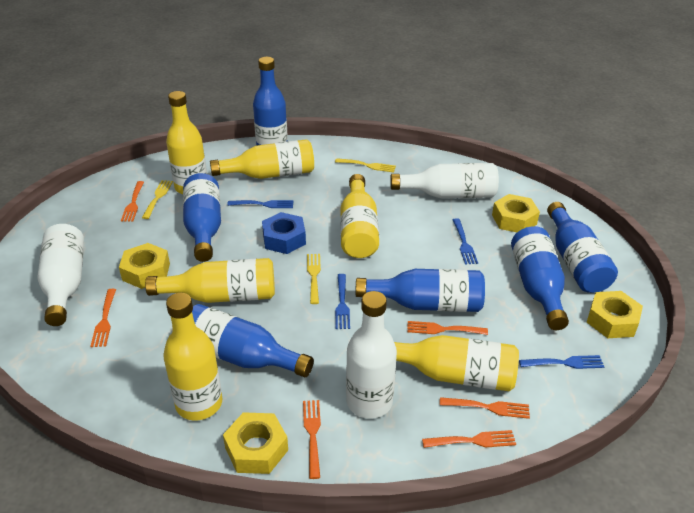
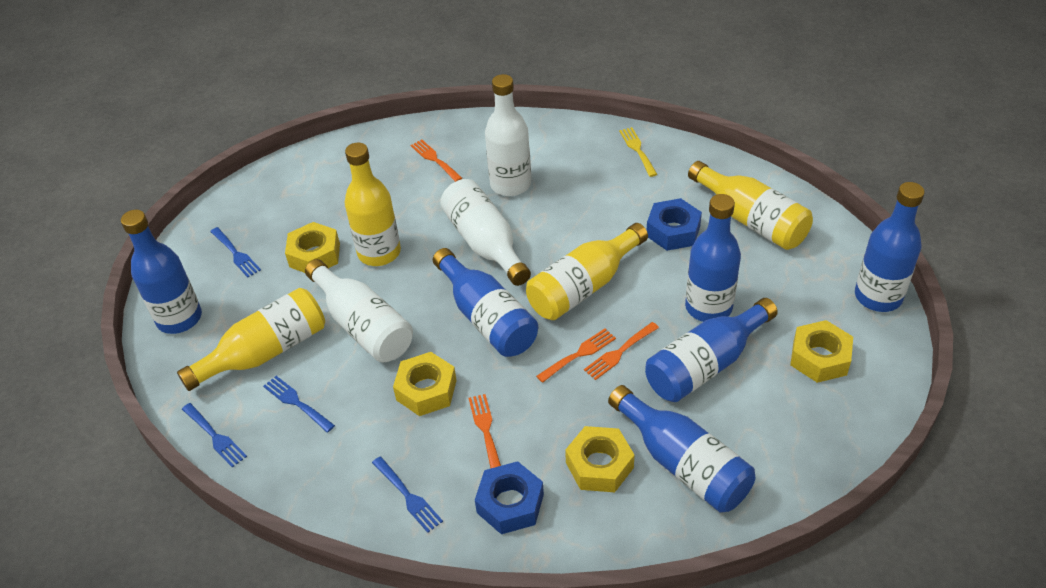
blue nut: [262,212,306,254] = 1 -> [475,461,544,534] [647,198,702,251] = 2
orange fork: [90,289,116,347] [121,181,144,222] [303,400,321,479] [407,321,488,335] [422,430,516,448] [440,397,530,419] = 6 -> [411,140,462,182] [469,394,501,468] [536,329,616,383] [584,322,659,380] = 4
yellow bottle: [145,258,275,303] [163,293,223,421] [166,91,207,194] [210,139,314,179] [340,174,379,258] [394,335,519,391] = 6 -> [177,288,325,391] [345,142,401,266] [526,223,648,320] [688,161,813,250] = 4
yellow fork: [142,180,173,219] [307,254,321,304] [335,158,396,173] = 3 -> [619,127,657,177] = 1

